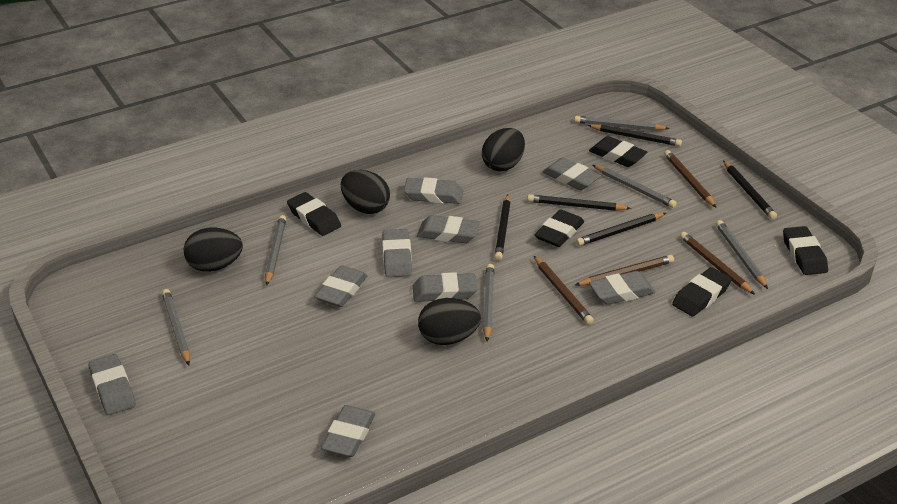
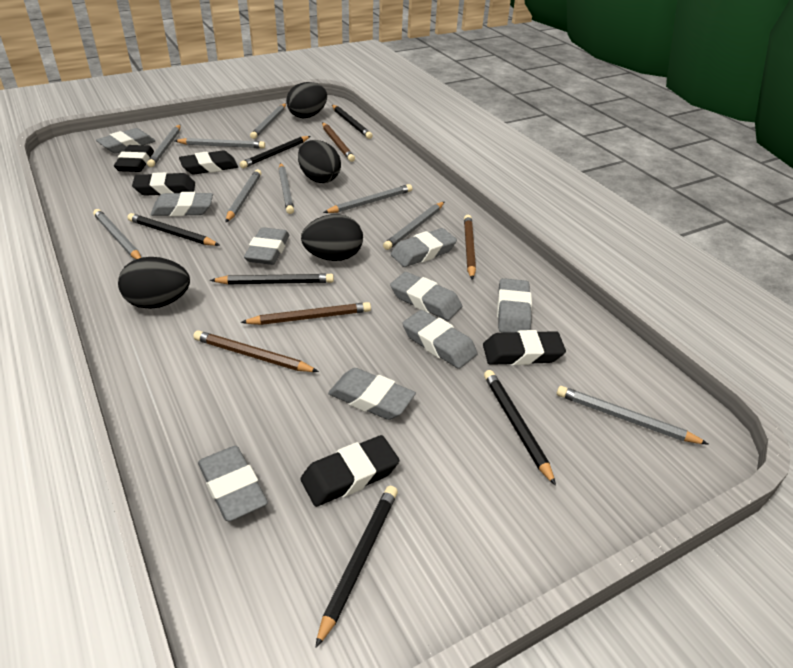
black pencil: [494,195,511,261] [527,194,631,211] [576,213,666,246] [587,124,682,147] [723,160,777,220] = 5 -> [127,213,219,246] [210,273,334,285] [240,136,310,168] [315,486,398,648] [332,105,373,139] [484,370,556,486] = 6
grey pencil: [162,289,190,365] [265,215,286,286] [483,264,494,341] [574,116,670,131] [593,165,677,208] [716,220,768,289] = 6 -> [93,209,141,259] [147,125,181,167] [174,138,265,149] [226,169,261,222] [250,103,286,139] [278,163,294,214] [323,184,412,213] [383,202,444,250] [557,386,709,445] = 9

